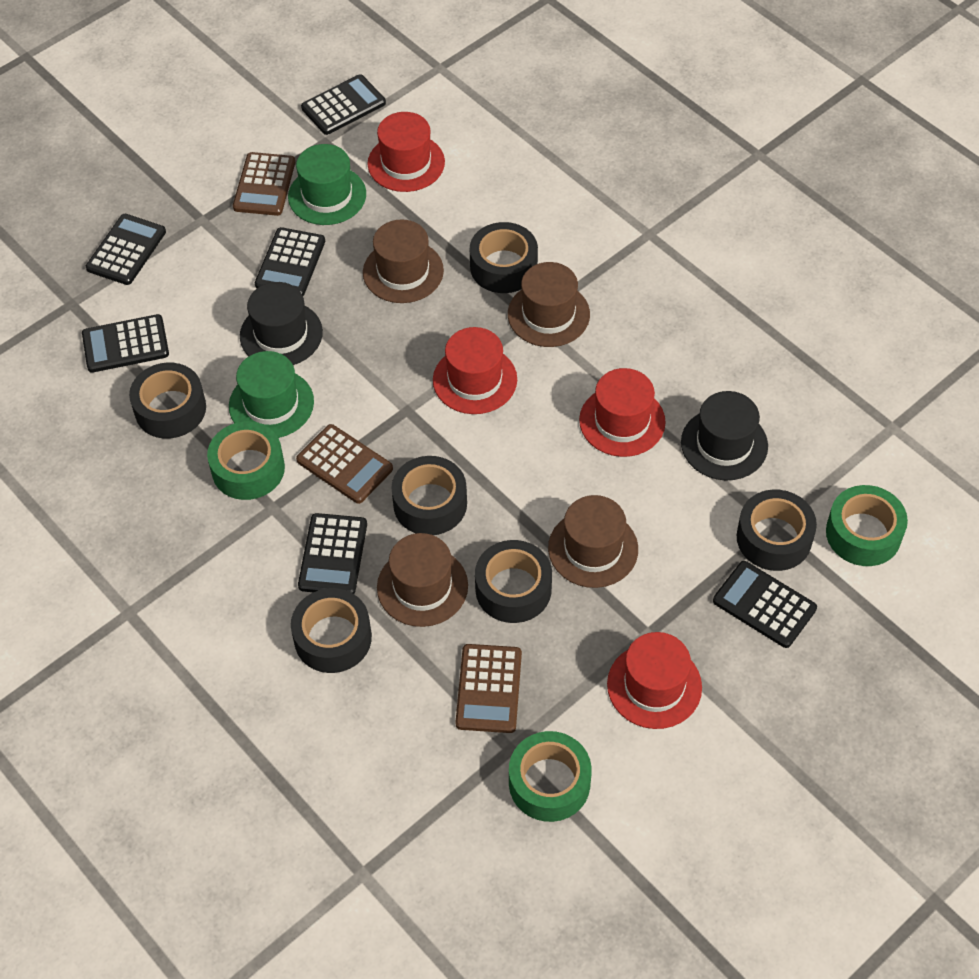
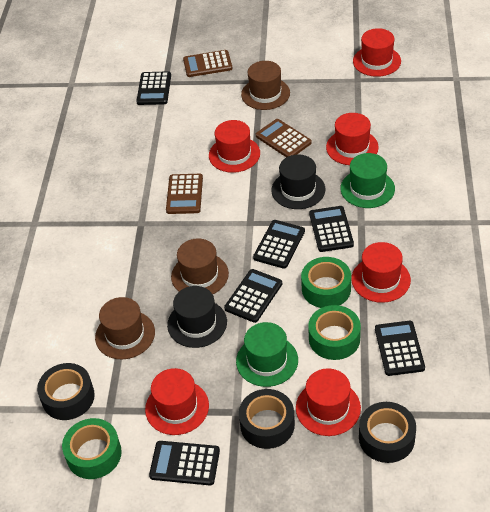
black tape: [129,363,206,439] [291,588,372,673] [391,456,467,535] [470,222,538,293] [475,540,552,623] [737,490,817,571] = 6 -> [37,363,95,420] [239,389,295,449] [359,402,416,463] = 3
brown hat: [363,219,444,303] [377,533,468,627] [508,262,590,347] [548,495,638,588] = 4 -> [95,297,155,359] [171,238,229,294] [241,61,290,110] = 3
red hat: [367,112,445,192] [433,327,517,414] [579,368,666,457] [607,632,702,729] = 4 -> [145,368,209,435] [209,120,260,173] [296,368,361,436] [326,113,379,165] [351,242,411,303] [353,28,401,77] = 6

